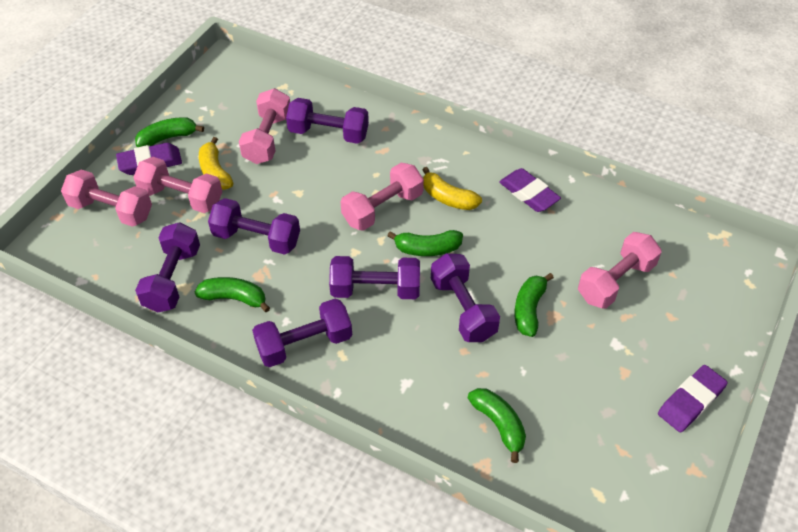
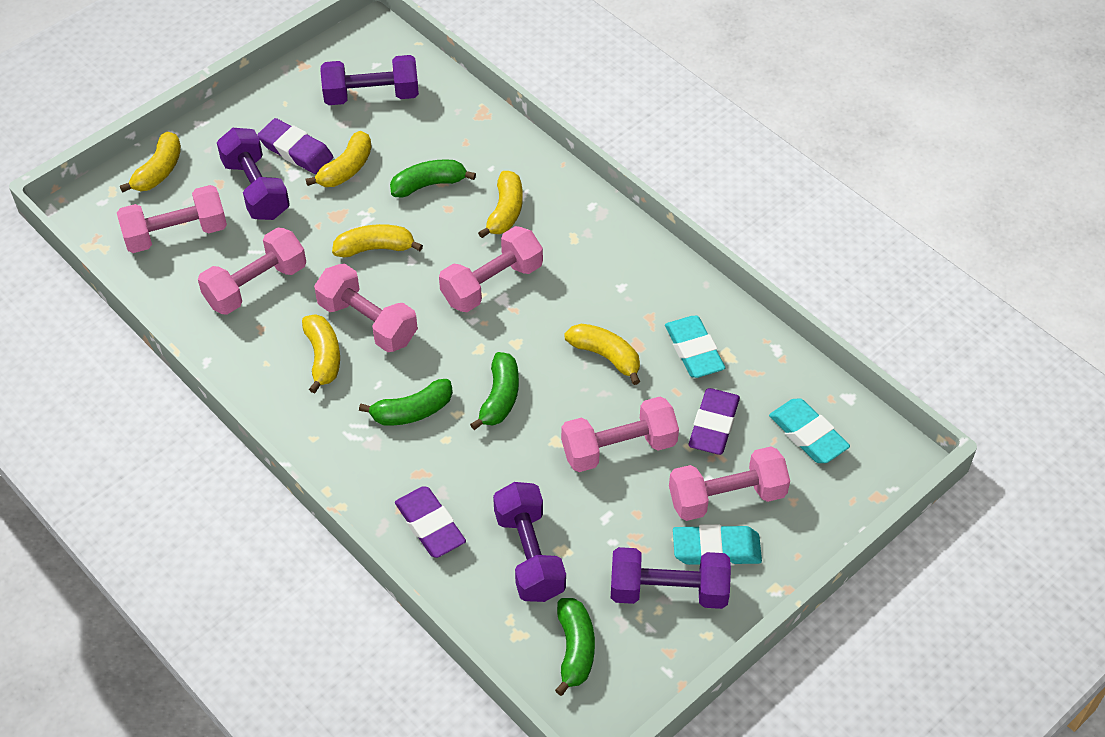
green banana: [135,117,204,147] [195,277,270,312] [387,230,463,256] [468,388,526,463] [515,273,554,337] = 5 -> [359,379,453,425] [390,159,476,198] [470,352,519,430] [555,598,595,696] = 4
pink dumbbell: [61,170,152,227] [133,157,222,213] [239,88,290,164] [341,163,424,231] [578,232,662,309] = 5 -> [117,185,227,253] [198,227,306,315] [314,263,418,352] [439,226,543,312] [561,397,679,472] [669,446,790,521] = 6
purple dumbbell: [135,222,200,312] [208,198,300,255] [252,299,352,367] [286,98,369,144] [329,256,420,299] [431,253,500,342] = 6 -> [217,128,290,220] [320,55,419,105] [493,482,566,602] [611,547,731,609] = 4
turquoise eraser: none = 0 -> [665,316,725,378] [673,524,762,566] [769,398,850,463] = 3
yellow banana: [199,137,233,190] [422,167,482,210] = 2 -> [120,132,181,193] [302,314,340,394] [306,131,372,187] [332,224,423,258] [478,171,523,238] [564,324,640,385] = 6

